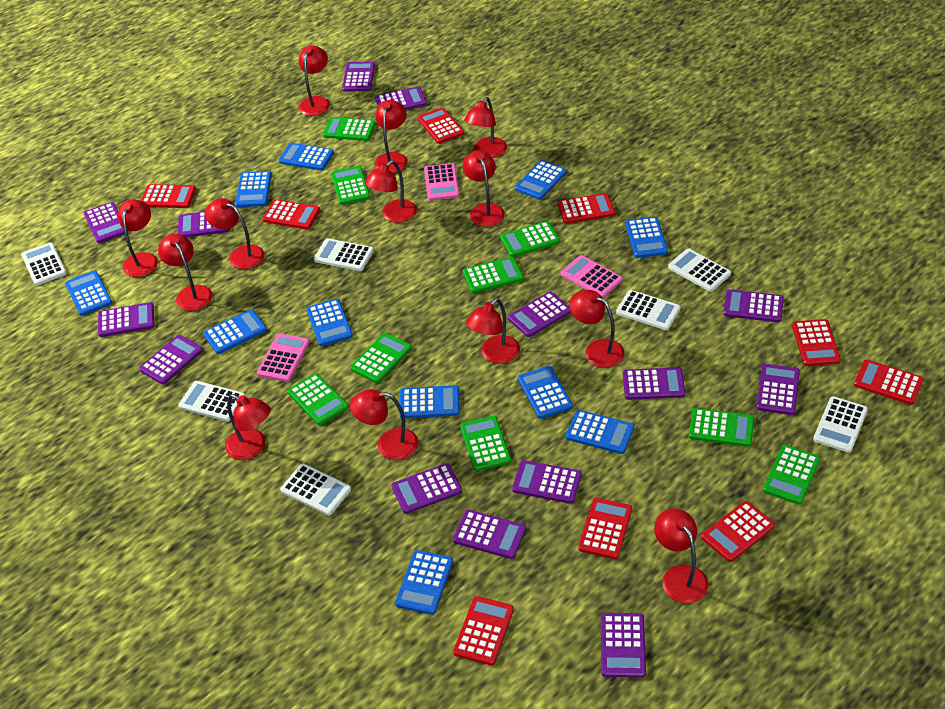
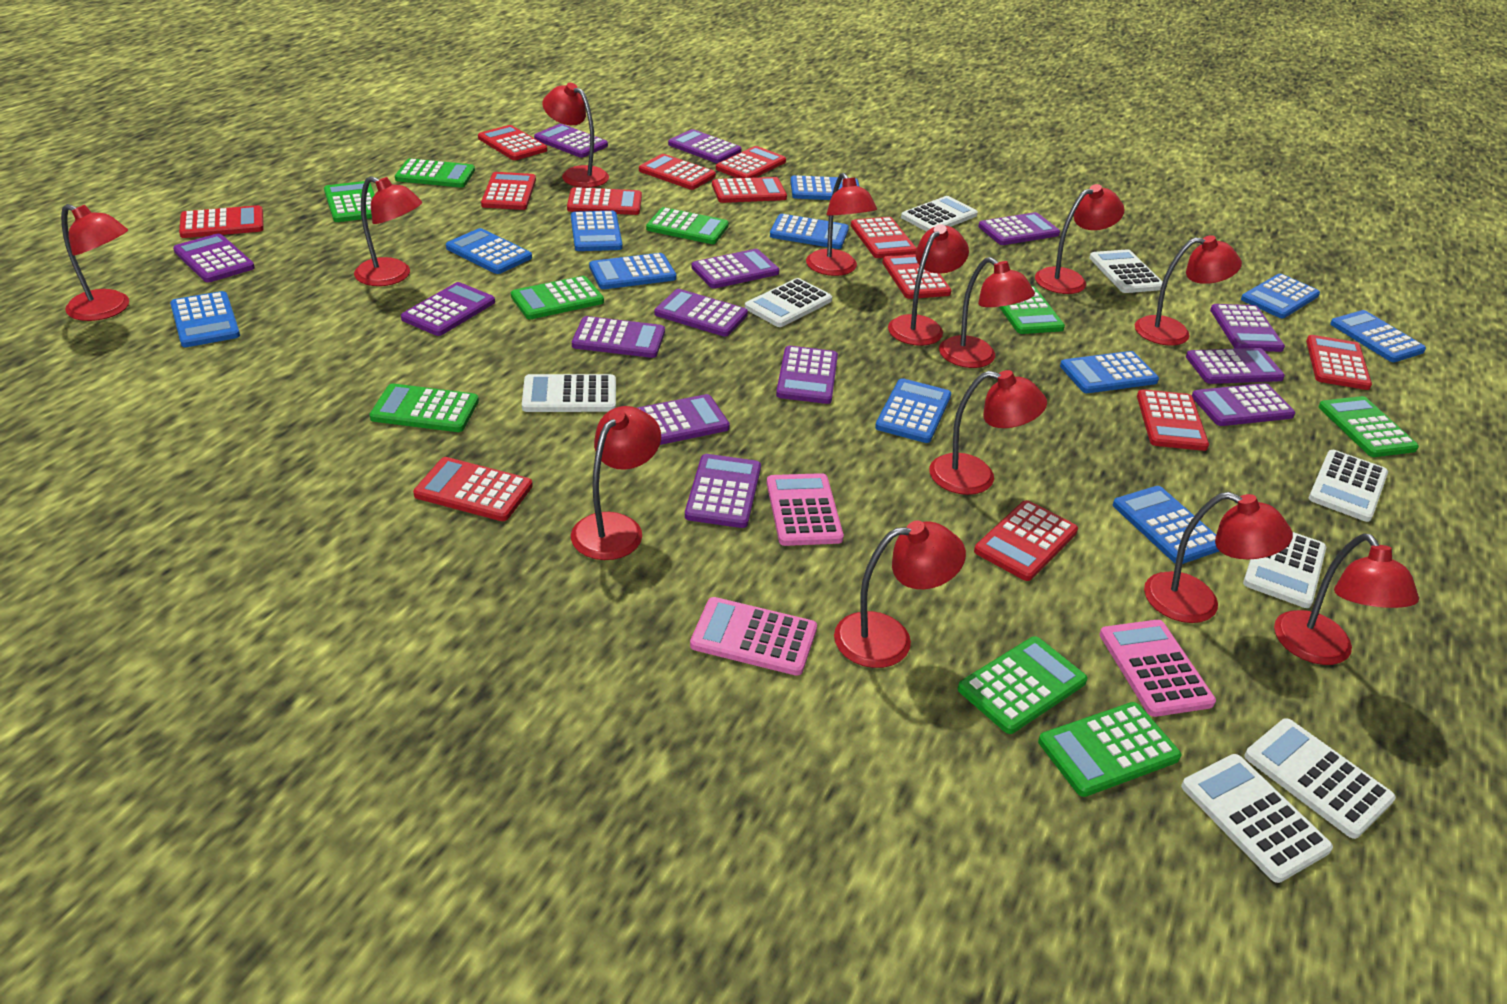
red calculator: [141,184,196,208] [262,199,320,229] [418,108,464,144] [453,596,514,666] [558,193,615,224] [579,498,632,559] [702,501,775,562] [792,319,841,366] [854,359,924,405] = 9 -> [179,205,264,238] [413,457,533,521] [478,125,547,160] [481,172,536,210] [567,187,642,215] [639,154,716,190] [712,177,787,203] [716,146,786,178] [851,217,917,258] [882,254,951,299] [974,500,1078,581] [1137,389,1209,451] [1306,335,1372,390] = 13
white calculator: [21,242,67,286] [178,381,245,422] [280,464,351,516] [314,238,374,271] [616,290,681,330] [668,248,731,292] [813,396,868,453] = 7 -> [522,374,616,412] [745,278,832,327] [901,196,978,232] [1089,249,1162,293] [1181,754,1333,883] [1243,532,1326,608] [1244,718,1396,839] [1309,450,1388,522] = 8

